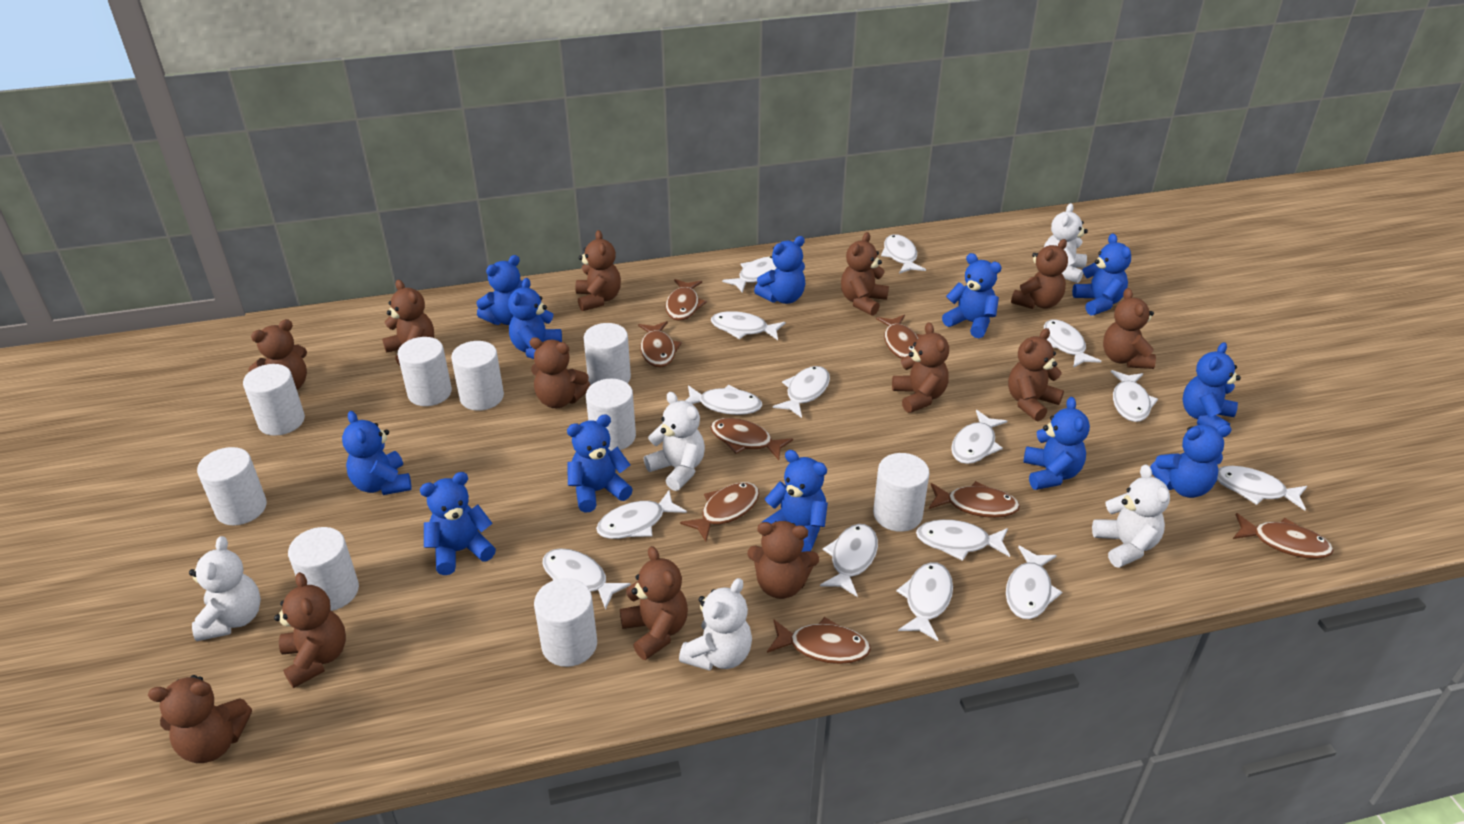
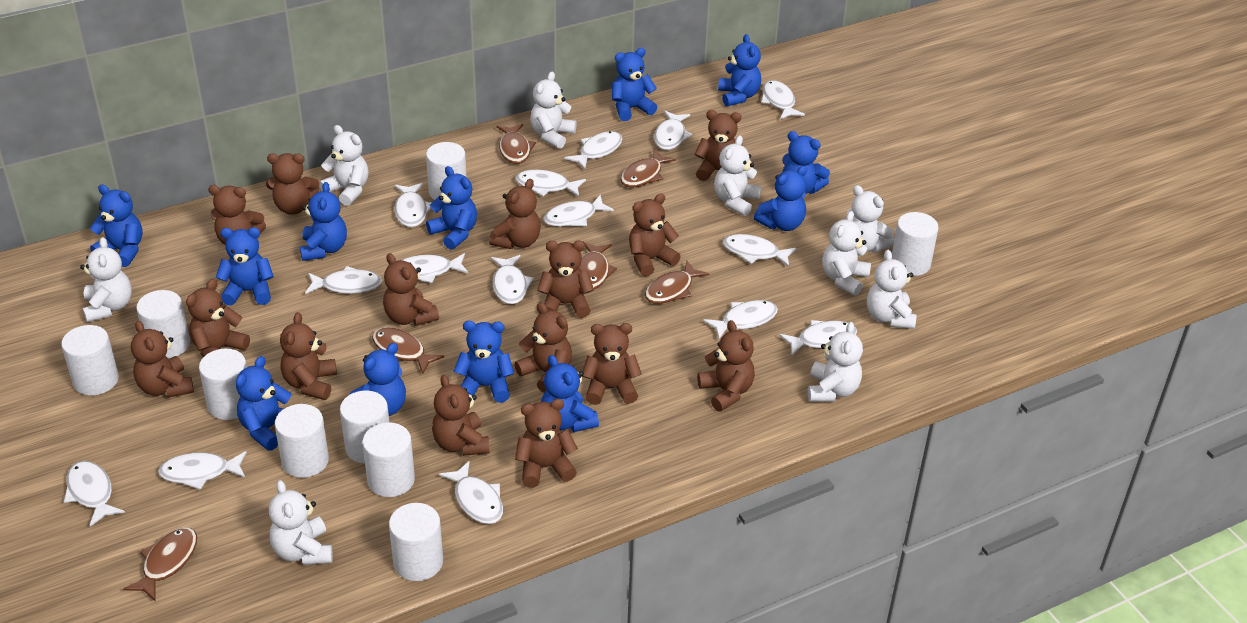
brown fish: [638,321,682,367] [665,279,707,321] [680,482,759,541] [710,418,793,460] [767,617,871,664] [876,315,922,359] [929,481,1020,518] [1233,513,1334,559] = 8 -> [123,527,197,601] [372,327,444,374] [497,124,536,164] [579,242,617,289] [620,149,676,188] [645,261,709,304] = 6
brown teddy bear: [148,675,252,763] [248,319,307,390] [274,572,346,688] [382,280,434,366] [530,337,591,408] [575,230,621,311] [620,546,688,660] [747,521,819,599] [841,232,889,316] [892,322,949,413] [1008,328,1064,421] [1011,239,1068,309] [1103,288,1156,369] = 13 -> [131,321,194,398] [186,279,250,357] [208,185,266,245] [266,153,319,215] [280,312,337,400] [383,253,439,326] [432,375,489,456] [489,179,541,249] [515,303,572,393] [515,399,578,488] [537,241,594,318] [583,323,642,405] [629,194,681,276] [695,110,743,181] [697,320,755,411] = 15
white teddy bear: [189,536,261,641] [644,392,705,491] [679,578,752,671] [1044,203,1088,283] [1092,465,1170,568] = 5 -> [80,237,132,322] [269,480,333,565] [319,125,368,206] [530,71,577,149] [714,135,761,216] [808,322,863,402] [822,211,871,296] [847,185,894,253] [867,250,916,329] = 9

